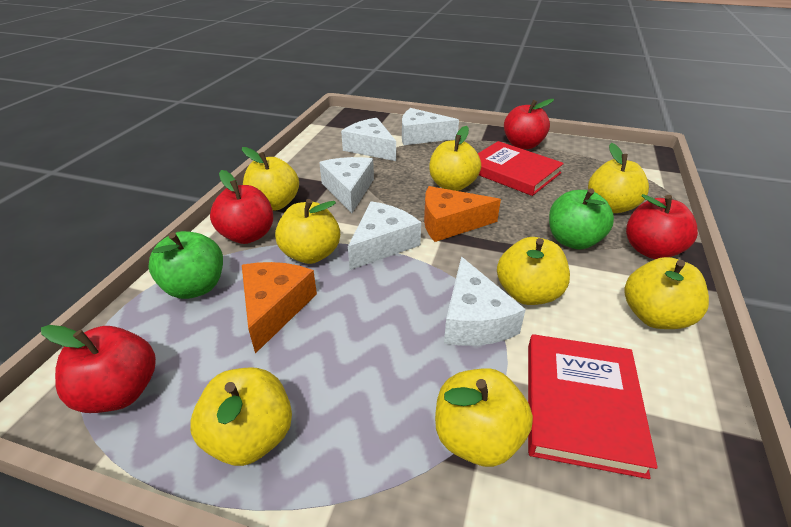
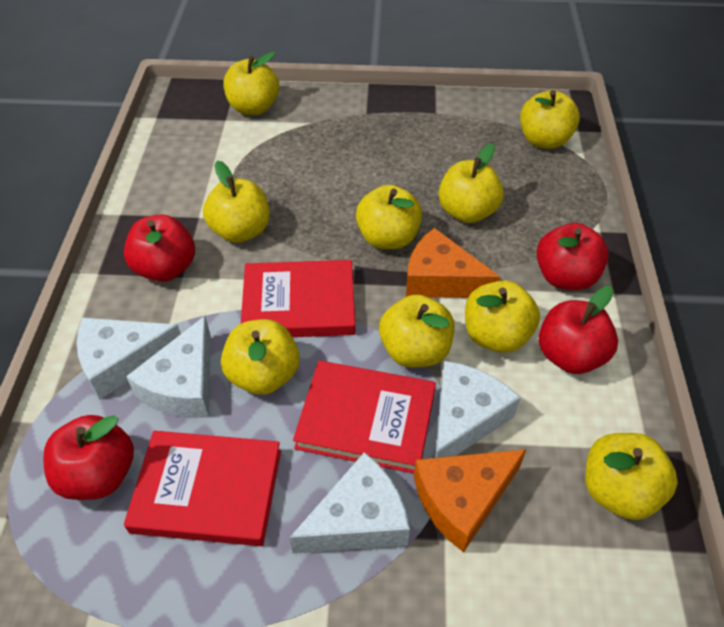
green apple: [148,231,223,299] [549,188,614,250] = 2 -> none = 0
red book: [478,141,564,196] [528,334,658,479] = 2 -> [124,431,281,546] [241,260,355,337] [293,361,436,474] = 3
white cheese: [319,157,374,213] [341,118,396,161] [348,201,421,270] [402,108,459,145] [444,257,526,346] = 5 -> [77,318,181,400] [126,316,211,418] [289,452,410,553] [435,361,521,458] = 4
yellow apple: [190,368,292,466] [242,147,299,210] [275,199,340,264] [429,126,481,191] [435,368,533,467] [497,237,570,305] [588,143,649,213] [624,257,709,329] = 8 -> [203,161,270,243] [221,319,300,395] [224,52,279,115] [356,185,422,249] [379,294,454,368] [439,144,504,223] [465,280,540,353] [520,90,580,149] [585,433,678,520] = 9

